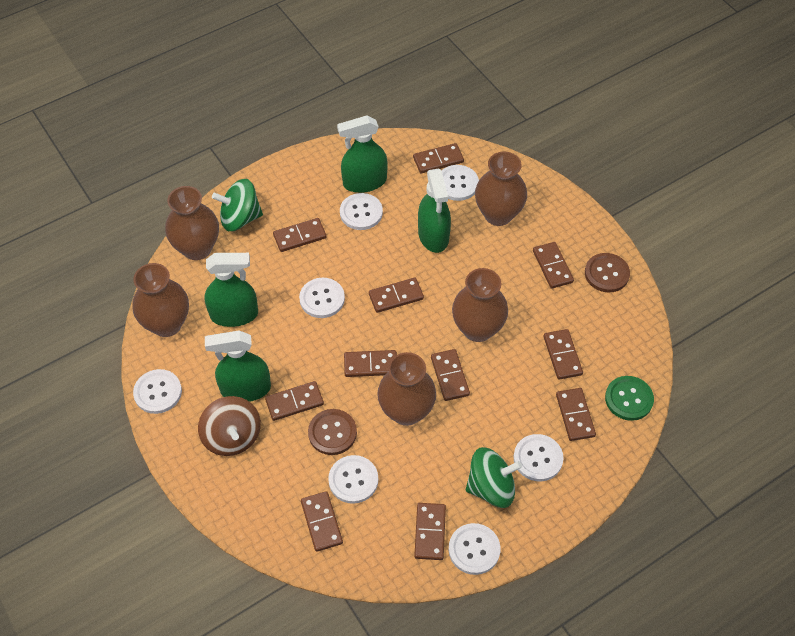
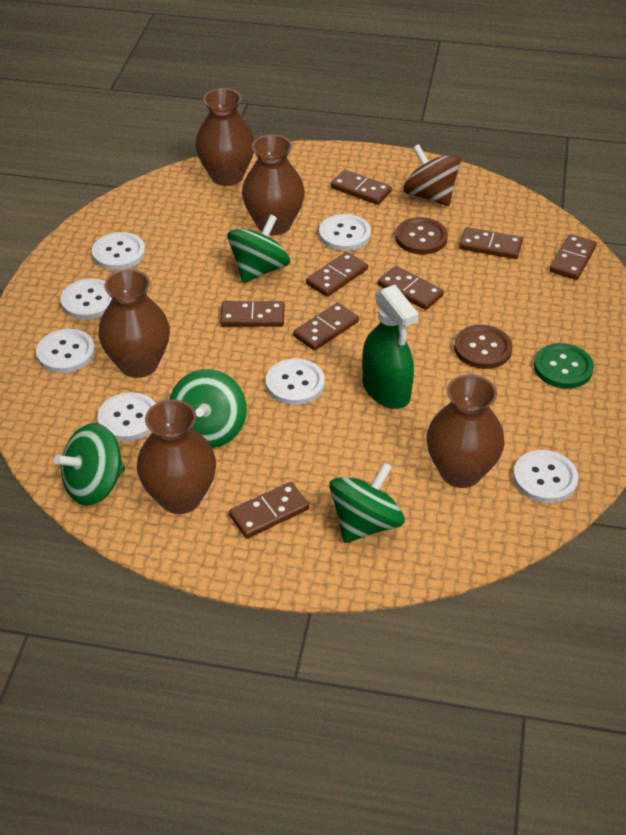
brown domino: [265,381,324,421] [273,218,326,252] [301,491,343,552] [344,350,397,377] [369,278,424,313] [413,143,464,173] [414,503,446,560] [431,349,470,401] [533,242,574,289] [544,329,583,380] [556,388,596,441] = 11 -> [220,301,285,327] [229,482,309,538] [293,302,359,351] [306,252,368,297] [331,170,392,205] [378,266,444,310] [459,227,523,259] [550,234,597,280] = 8
green spinning top: [212,179,263,231] [466,447,522,508] = 2 -> [54,423,125,506] [170,369,247,448] [227,214,290,283] [329,462,405,543] = 4
green spray bottle: [204,253,258,327] [205,330,271,402] [337,116,388,193] [418,169,451,253] = 4 -> [362,285,419,409] = 1

